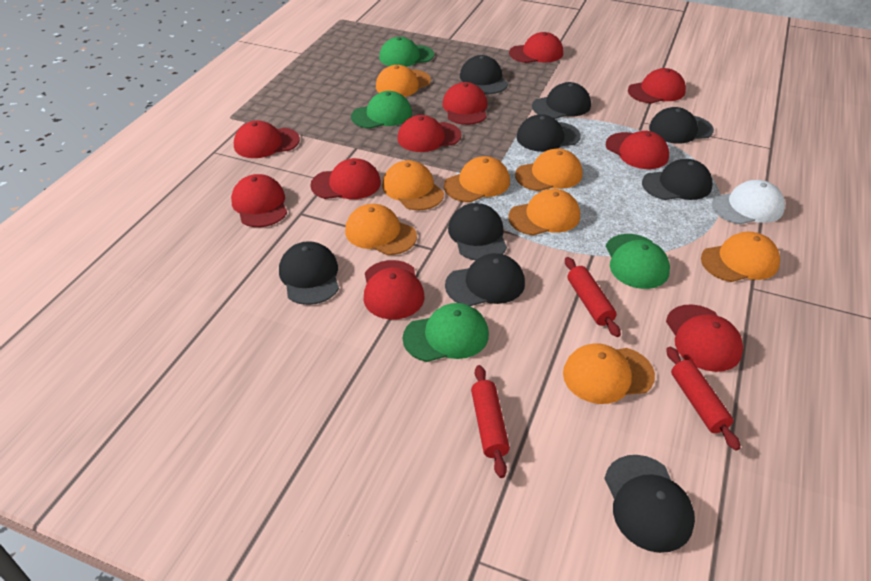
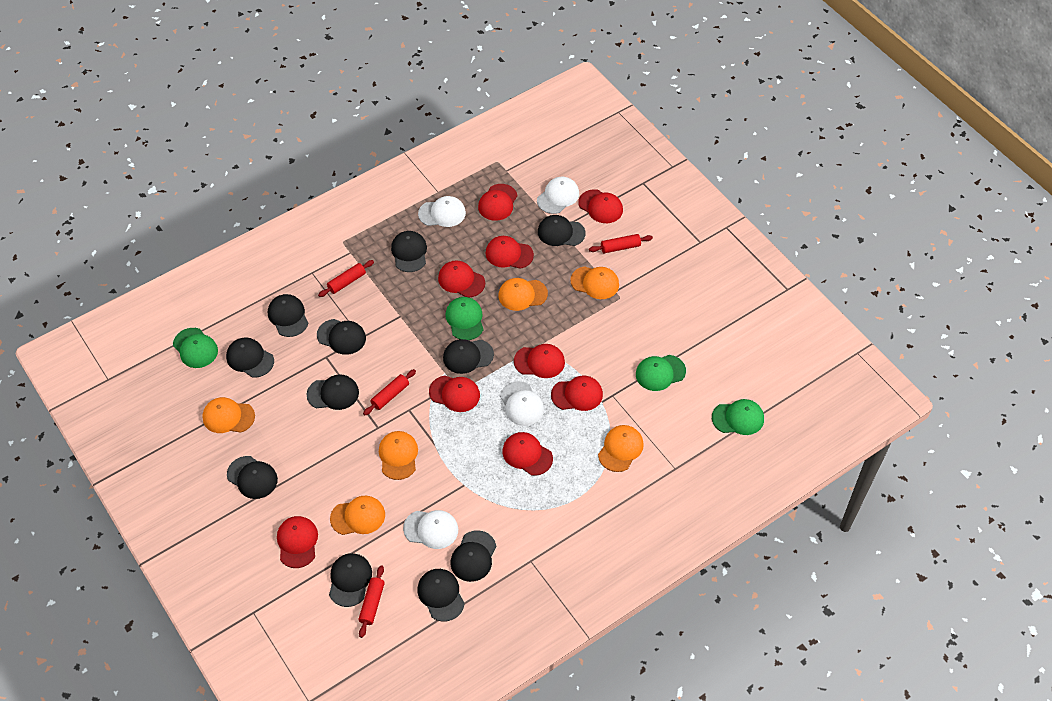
black cap: [279,241,339,305] [445,253,525,306] [448,203,507,260] [460,55,508,94] [516,114,581,152] [532,82,591,119] [604,455,695,553] [642,159,713,200] [649,107,714,144] = 9 -> [226,338,274,378] [227,456,278,499] [268,294,308,337] [307,375,359,410] [317,319,366,355] [329,553,372,607] [391,231,427,272] [417,569,465,622] [443,339,494,374] [451,530,496,582] [538,215,585,246] = 11
orange cap: [345,204,417,255] [376,65,431,97] [382,160,444,210] [444,156,510,202] [509,189,580,235] [515,149,582,191] [563,343,655,404] [701,231,780,282] = 8 -> [202,397,255,433] [330,496,385,535] [379,431,418,480] [498,278,548,311] [570,266,619,299] [598,425,644,472] = 6
red cap: [231,174,287,227] [234,121,300,158] [310,158,381,199] [364,260,424,320] [397,115,462,152] [443,82,487,125] [509,32,563,63] [606,131,669,169] [628,68,686,103] [666,304,743,372] = 10 -> [277,516,318,568] [429,376,480,412] [438,260,485,297] [478,184,518,221] [485,236,534,269] [503,432,553,476] [514,344,565,378] [551,376,603,411] [578,189,623,223] = 9
red rolling pin: [471,365,510,478] [565,257,621,337] [666,347,740,451] = 3 -> [318,260,374,297] [358,565,385,638] [363,369,416,415] [589,234,653,253] = 4
white cap: [712,180,785,224] = 1 -> [403,510,458,549] [418,196,466,227] [500,381,544,426] [537,177,579,214] = 4

